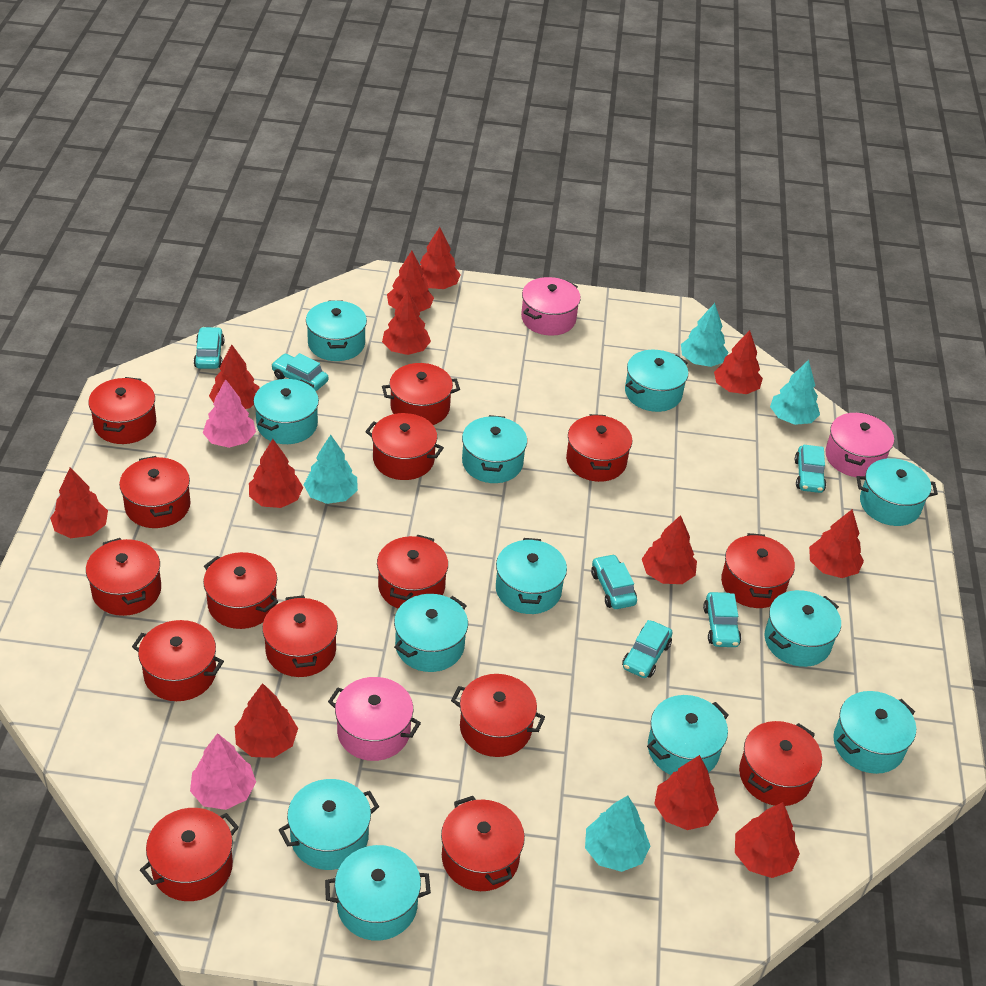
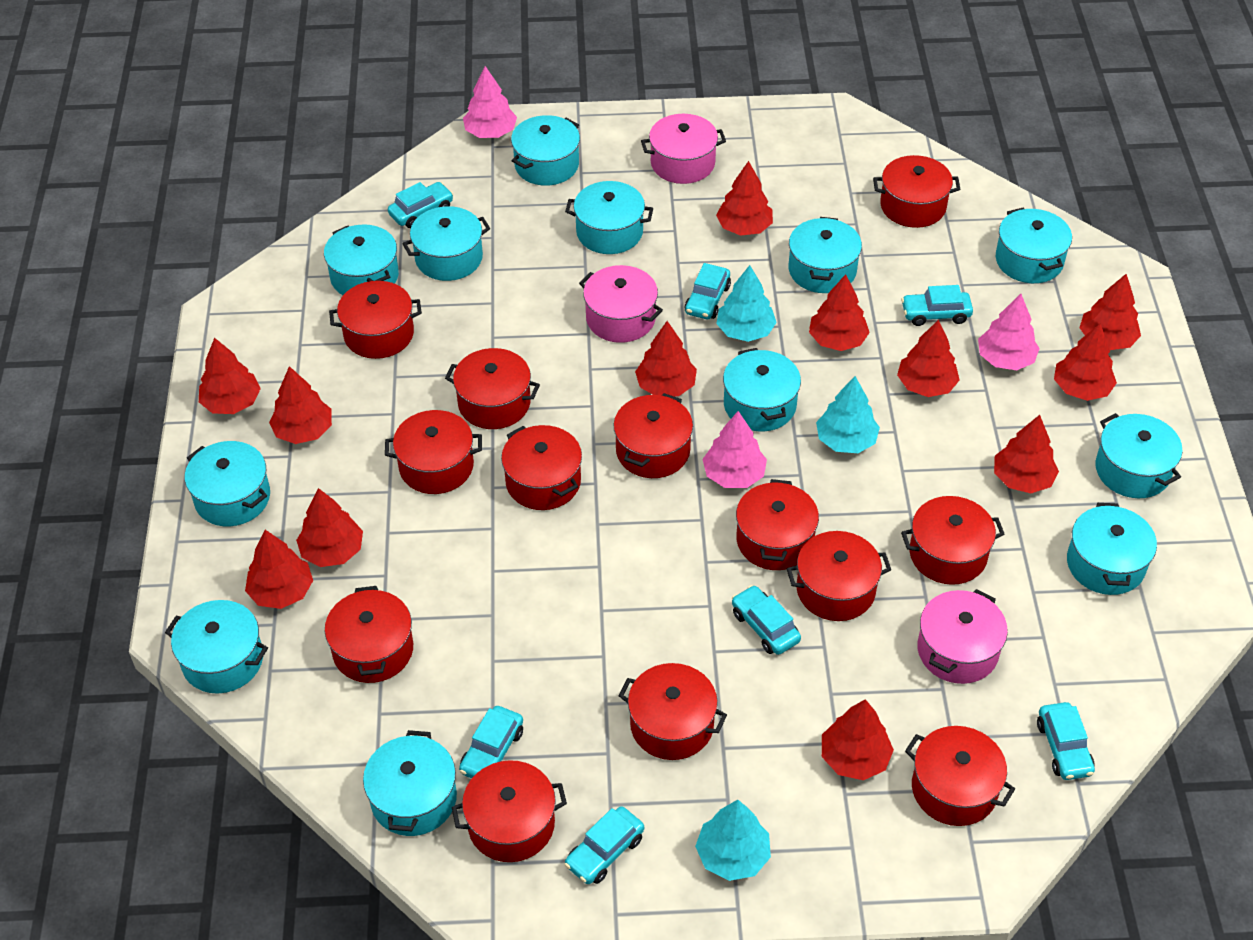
pink tree: [190,733,256,810] [203,379,256,448] = 2 -> [463,66,517,138] [702,411,767,488] [978,294,1040,370] = 3
red pot: [86,538,161,616] [88,377,156,444] [119,456,190,528] [132,620,224,701] [140,808,239,901] [203,552,278,629] [262,595,338,677] [365,413,444,480] [377,535,448,609] [382,363,460,425] [441,796,525,891] [451,674,545,757] [566,414,632,482] [721,533,795,608] [739,721,822,806] = 15 -> [325,586,413,683] [329,281,422,359] [385,410,482,494] [445,348,540,429] [452,760,567,862] [501,425,582,510] [613,393,693,478] [619,663,727,760] [736,479,819,570] [787,531,891,621] [873,155,960,228] [901,496,1005,585] [905,726,1015,826] = 13
turquoise car: [194,327,225,369] [271,353,328,391] [591,554,637,609] [622,620,673,678] [703,592,741,647] [795,445,826,493] = 6 -> [388,182,453,228] [459,706,523,778] [564,806,644,884] [684,263,731,319] [732,585,801,655] [901,285,973,326] [1037,702,1095,780] = 7
turquoise tree: [304,435,358,504] [585,795,650,872] [681,303,729,367] [770,360,820,425] = 4 -> [695,800,771,881] [716,265,777,342] [816,376,880,453] = 3

